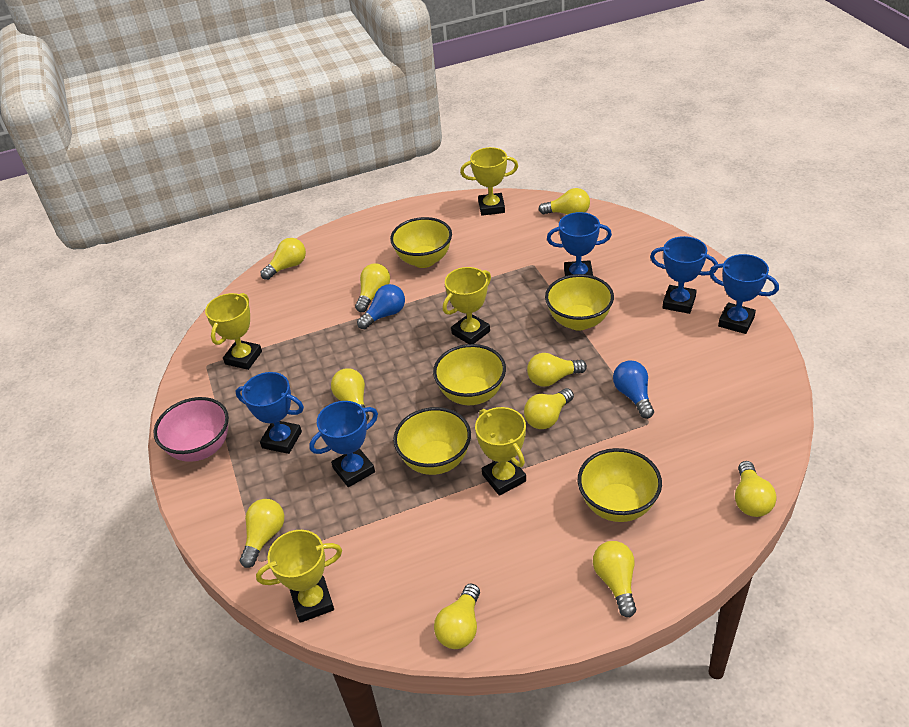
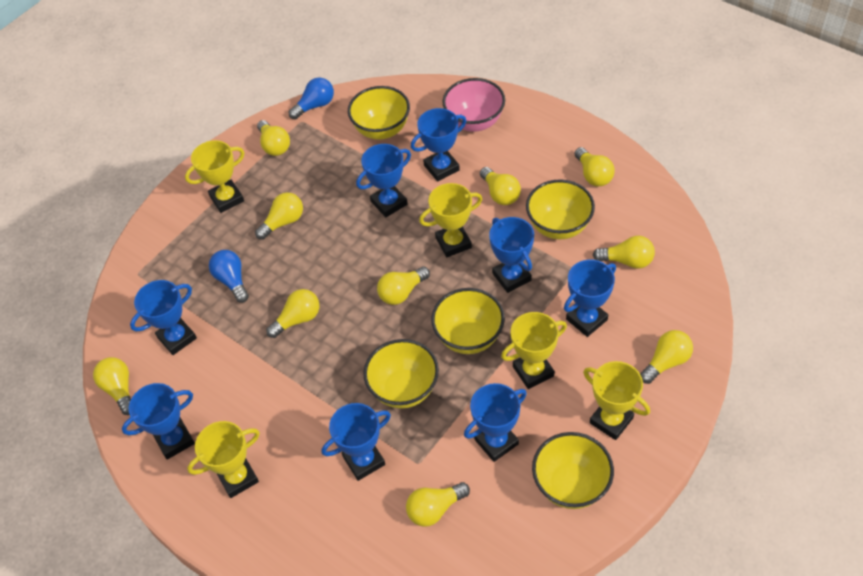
blue trophy: [236,372,304,454] [309,401,378,487] [547,212,612,276] [650,236,718,314] [709,254,779,334] = 5 -> [122,383,195,460] [130,280,197,355] [322,403,391,481] [356,144,411,217] [411,108,466,181] [464,383,527,462] [489,217,534,293] [564,260,616,337] = 8

